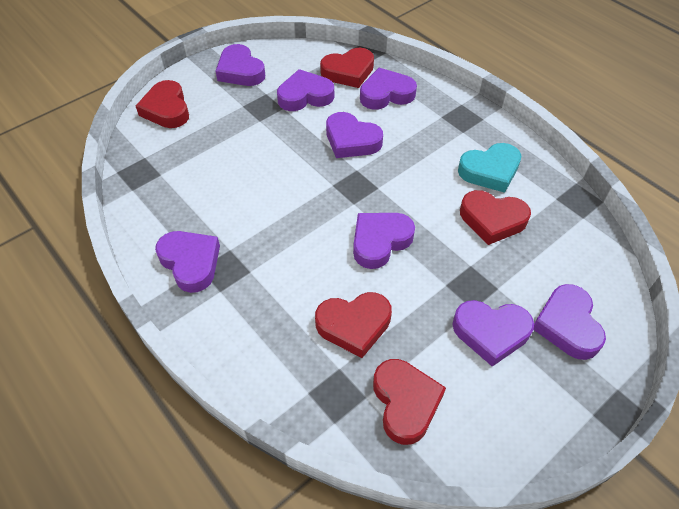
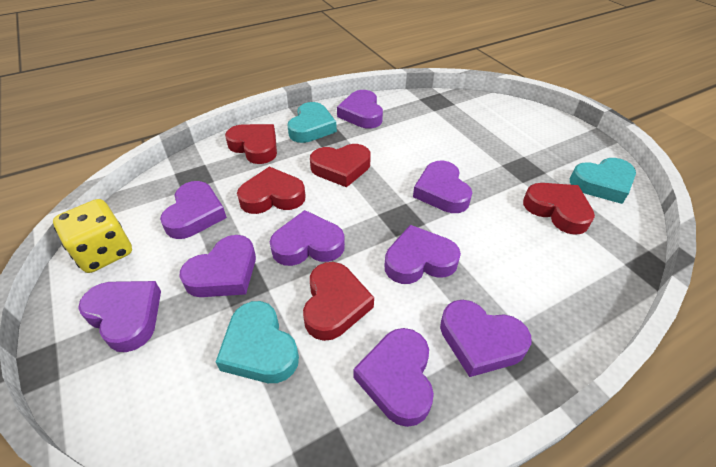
purple heart: [155,231,220,293] [216,44,265,86] [277,69,334,111] [326,112,383,158] [353,213,415,269] [360,68,417,110] [452,300,534,367] [533,284,606,360] = 8 -> [78,281,161,352] [160,181,227,239] [179,235,256,297] [270,210,345,266] [337,90,383,128] [354,328,434,427] [384,225,461,284] [413,161,472,213] [440,300,531,377] = 9
turquoise heart: [458,143,521,193] = 1 -> [216,301,299,383] [287,102,337,143] [570,158,636,204] = 3
yellow dice: none = 0 -> [53,199,132,273] = 1

